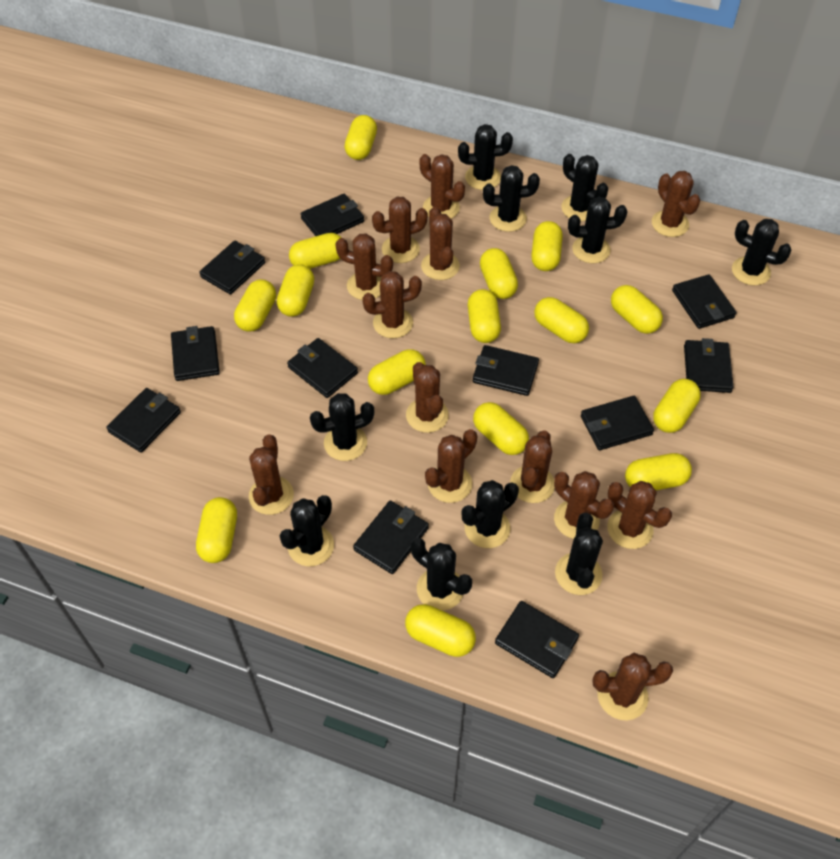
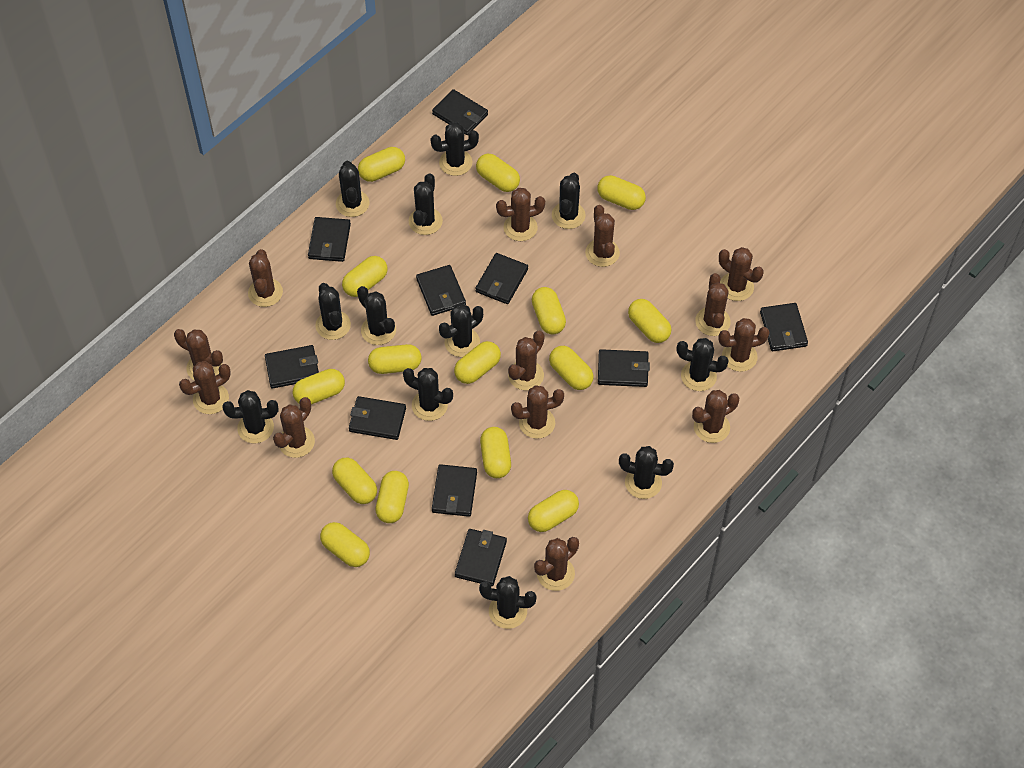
black cactus: [280,495,334,566] [310,393,374,461] [411,538,472,611] [458,124,513,190] [462,480,519,548] [483,165,540,232] [555,513,603,595] [561,154,608,221] [568,197,627,263] [732,219,792,286] = 10 -> [222,390,278,443] [315,283,351,340] [336,161,369,217] [357,286,396,345] [403,368,453,421] [409,173,443,235] [430,122,479,176] [439,304,483,357] [479,576,537,629] [552,173,586,229] [619,446,674,499] [677,338,729,391] = 12
black wallet: [106,388,181,453] [171,326,220,381] [199,241,265,294] [287,338,358,398] [301,194,364,236] [353,501,429,574] [473,345,539,396] [495,601,579,678] [581,396,654,450] [672,274,736,329] [684,338,733,393] = 11 -> [265,345,319,389] [308,217,351,262] [349,396,406,440] [416,265,466,316] [432,89,488,135] [432,464,477,517] [455,529,507,586] [475,253,528,304] [598,349,650,387] [760,303,808,351] = 10

